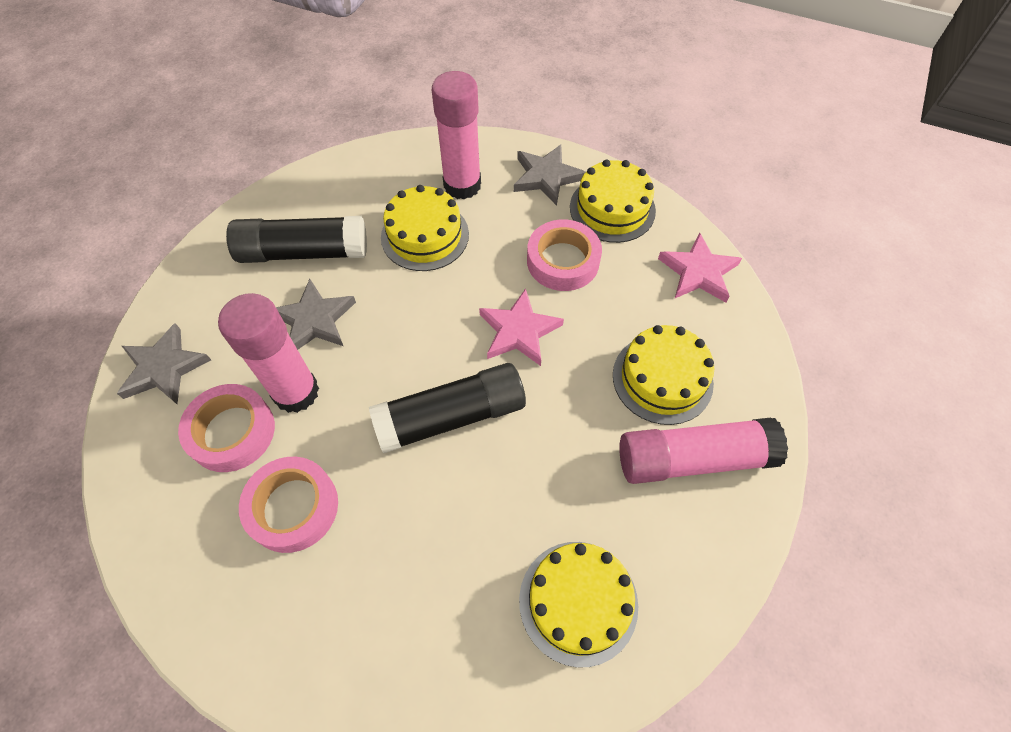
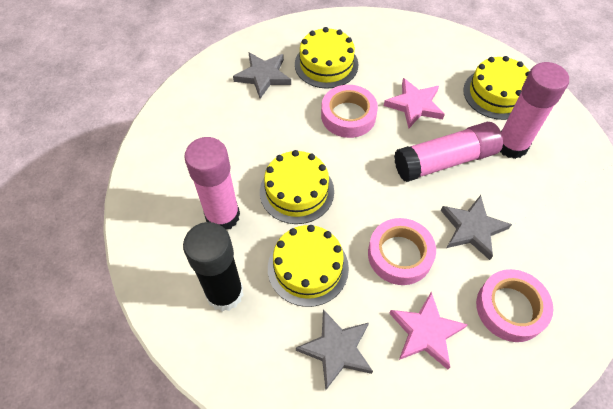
black glue stick: [226,216,367,263] [369,363,526,453] = 2 -> [183,222,244,311] = 1

